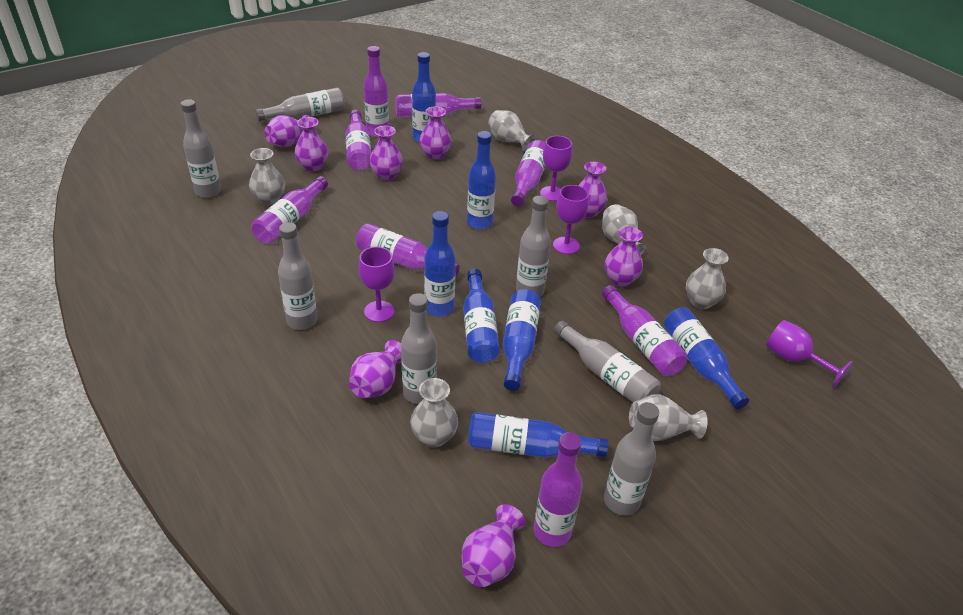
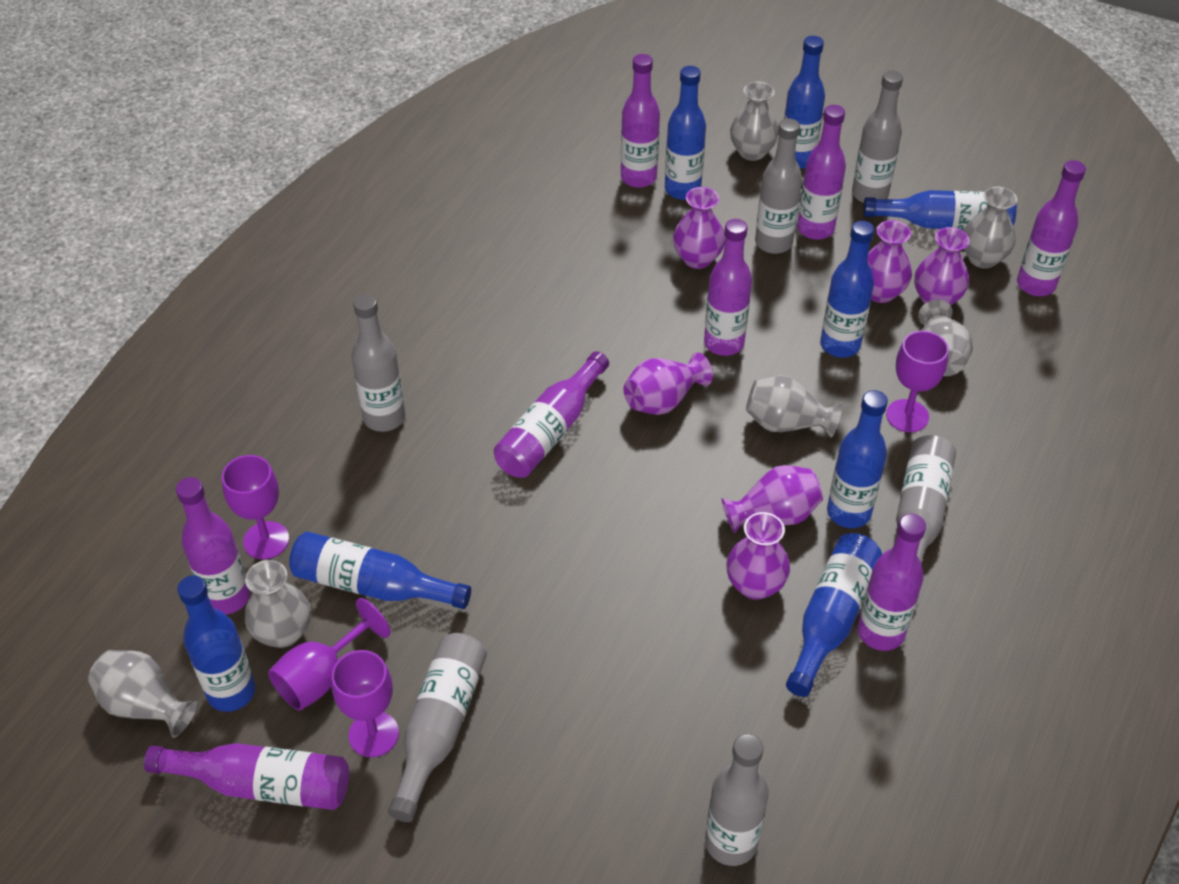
blue bottle: [412,52,436,143] [424,211,456,317] [463,269,500,363] [467,131,496,230] [468,412,608,458] [503,289,541,391] [664,308,749,409] = 7 -> [177,575,256,712] [289,532,471,609] [665,66,706,200] [784,36,825,169] [786,533,882,697] [820,221,874,358] [827,390,888,528] [863,190,1017,230] = 8
grey bottle: [181,99,221,198] [256,88,345,121] [278,222,317,330] [401,293,437,404] [516,196,551,297] [554,321,661,402] [604,402,659,516] = 7 -> [352,294,405,432] [388,633,487,822] [705,734,769,866] [755,119,802,254] [852,70,903,203] [896,435,956,564] = 6
purple vase: [264,115,310,147] [295,117,328,172] [349,340,402,398] [369,126,403,181] [419,107,451,160] [462,504,525,587] [578,162,608,218] [605,227,643,287] = 8 -> [623,353,713,415] [673,187,725,269] [722,465,823,534] [726,512,790,600] [868,220,912,303] [914,227,970,305] = 6

